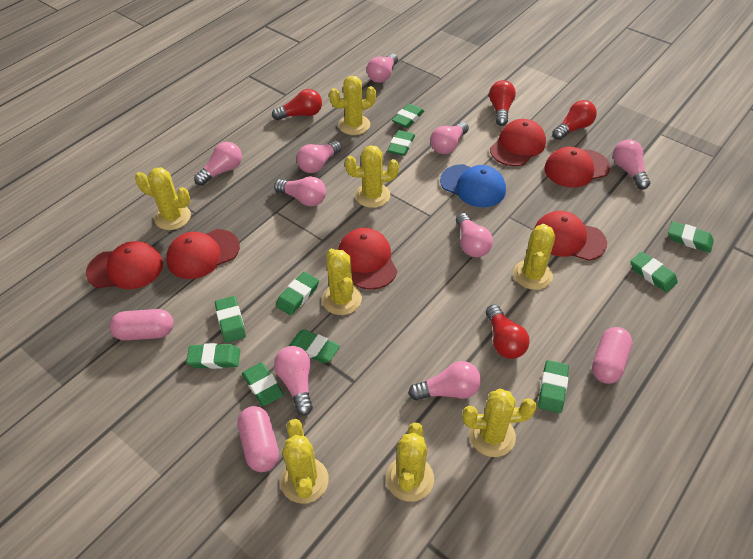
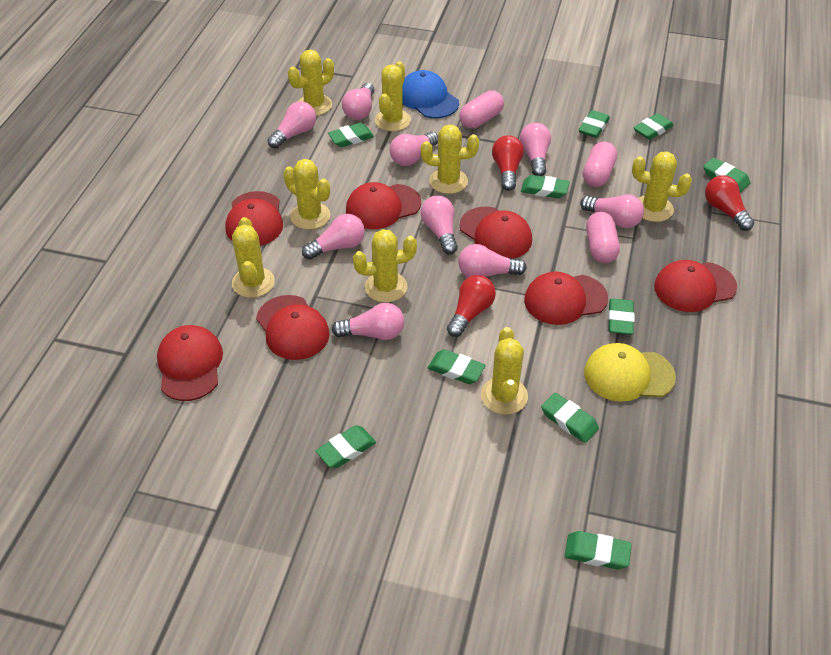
red cap: [86,241,163,289] [166,229,240,279] [338,228,397,290] [490,119,546,166] [534,211,607,261] [544,147,610,188] = 6 -> [157,325,223,401] [225,191,283,246] [256,295,330,360] [346,182,421,229] [459,207,532,259] [524,272,608,325] [654,260,737,312] = 7
red light bulb: [272,89,322,120] [486,304,530,359] [489,80,516,126] [552,100,597,140] = 4 -> [447,275,496,337] [492,135,524,191] [705,175,754,231] = 3
yellow cap: none = 0 -> [584,343,676,402] = 1

